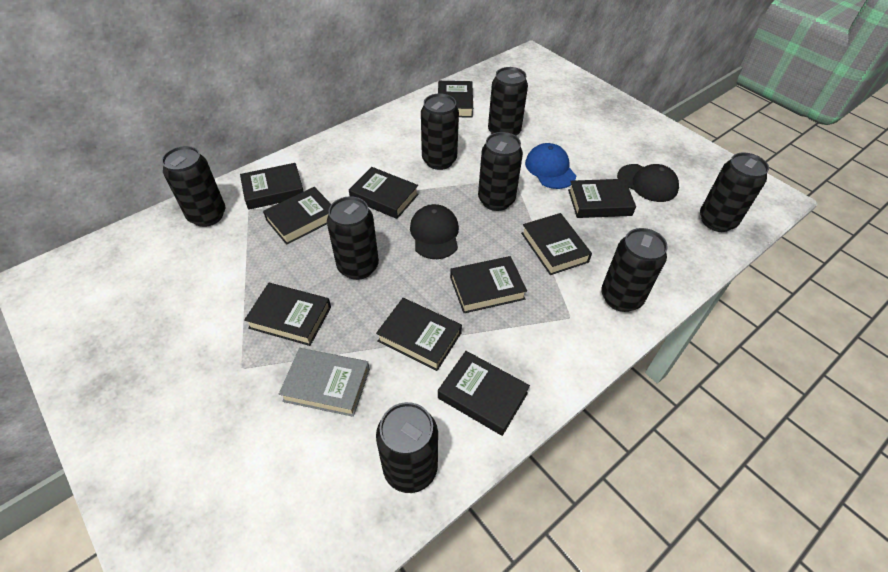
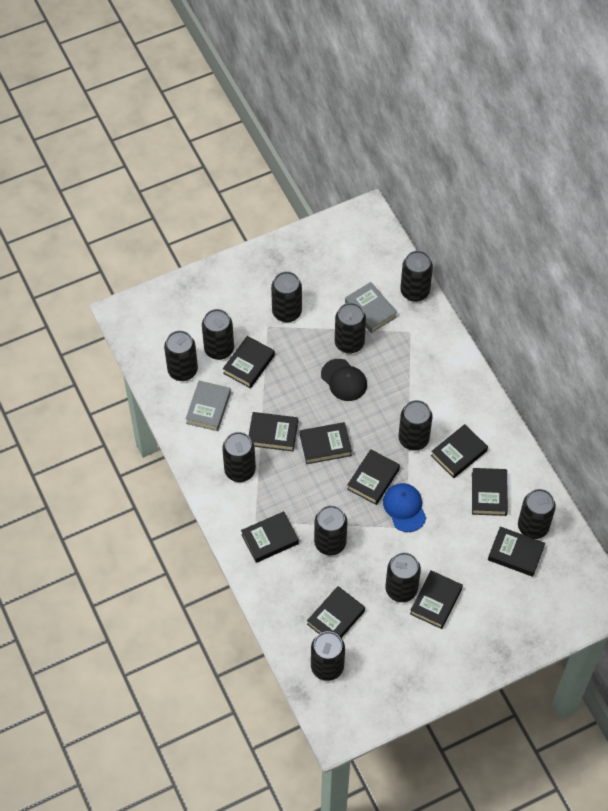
black can: [162,146,225,227] [327,196,379,280] [376,402,438,493] [421,93,459,170] [478,132,523,211] [488,67,528,136] [601,228,668,312] [700,153,769,232] = 8 -> [164,330,198,381] [202,309,234,360] [222,432,256,482] [271,271,302,323] [311,631,345,681] [314,505,347,556] [335,303,366,354] [385,552,421,602] [398,400,432,451] [400,251,433,302] [518,489,556,539] = 11
black cap: [410,204,459,259] [617,164,679,202] = 2 -> [321,359,367,401] = 1
grey book: [279,348,370,417] = 1 -> [186,381,231,431] [345,282,397,333] = 2

